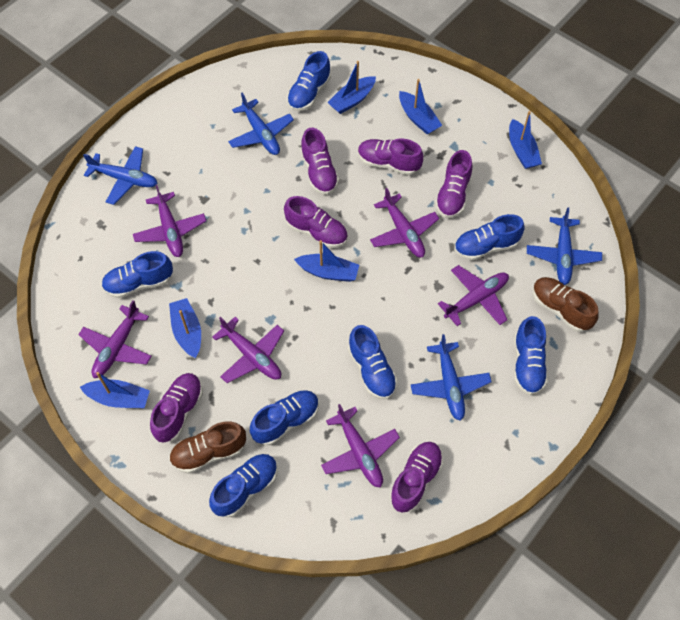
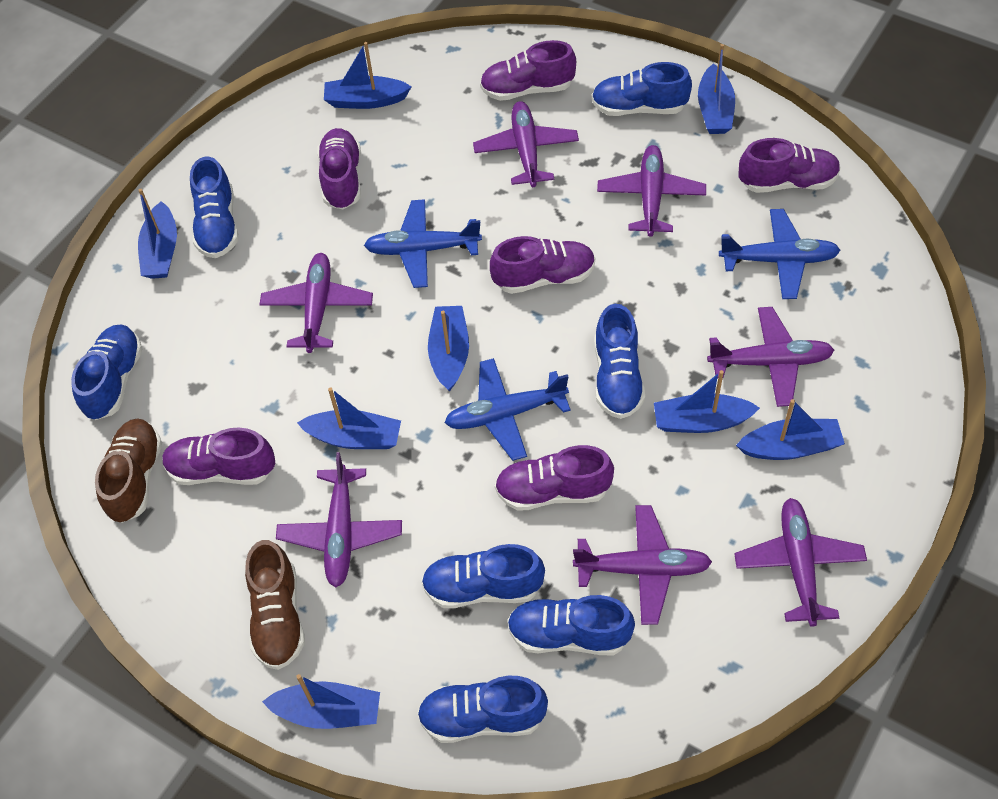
blue boat: [80,372,150,408] [169,298,201,358] [294,240,359,282] [327,61,376,114] [399,79,442,135] [509,111,542,169] = 6 -> [138,189,177,279] [262,674,380,729] [297,387,401,449] [324,42,412,109] [428,306,469,391] [654,370,760,433] [698,44,735,134] [736,399,845,460] = 8
blue plane: [83,146,158,205] [228,92,294,155] [411,334,492,421] [527,207,602,285] = 4 -> [364,199,482,288] [444,358,571,461] [719,209,841,299] = 3
purple plane: [78,300,152,378] [133,185,206,257] [213,317,284,383] [321,404,400,488] [370,188,439,257] [438,265,509,326] = 6 -> [259,253,373,353] [276,452,402,588] [473,101,579,187] [573,505,712,625] [597,145,706,237] [707,307,834,407] [734,498,867,627] = 7

